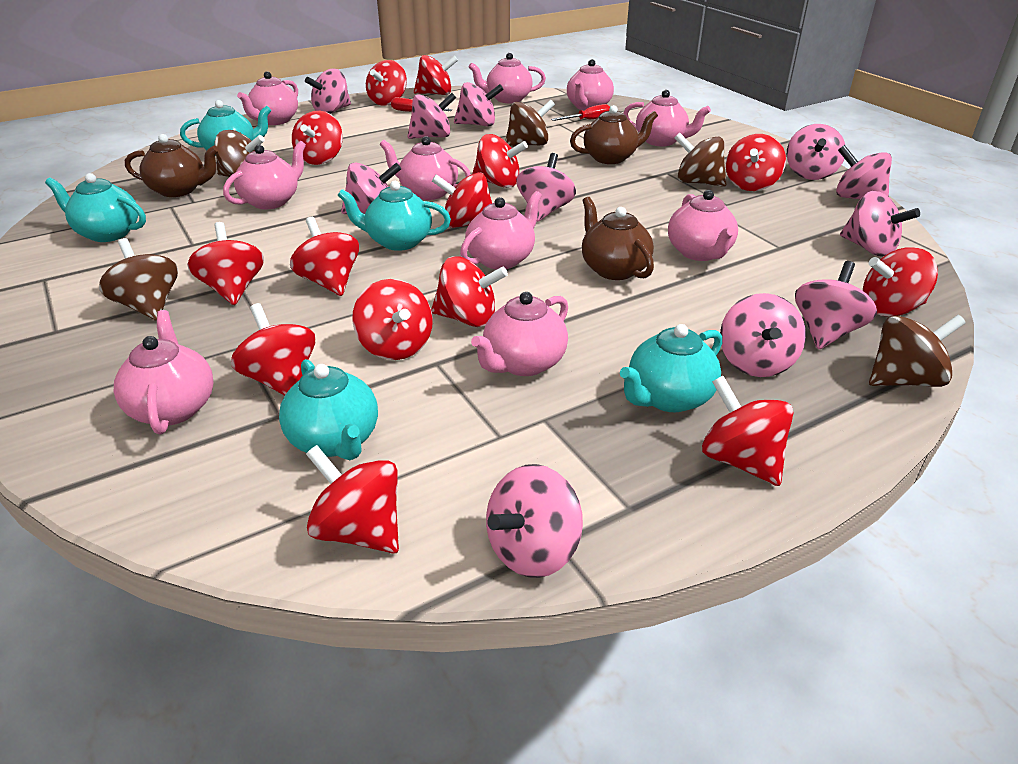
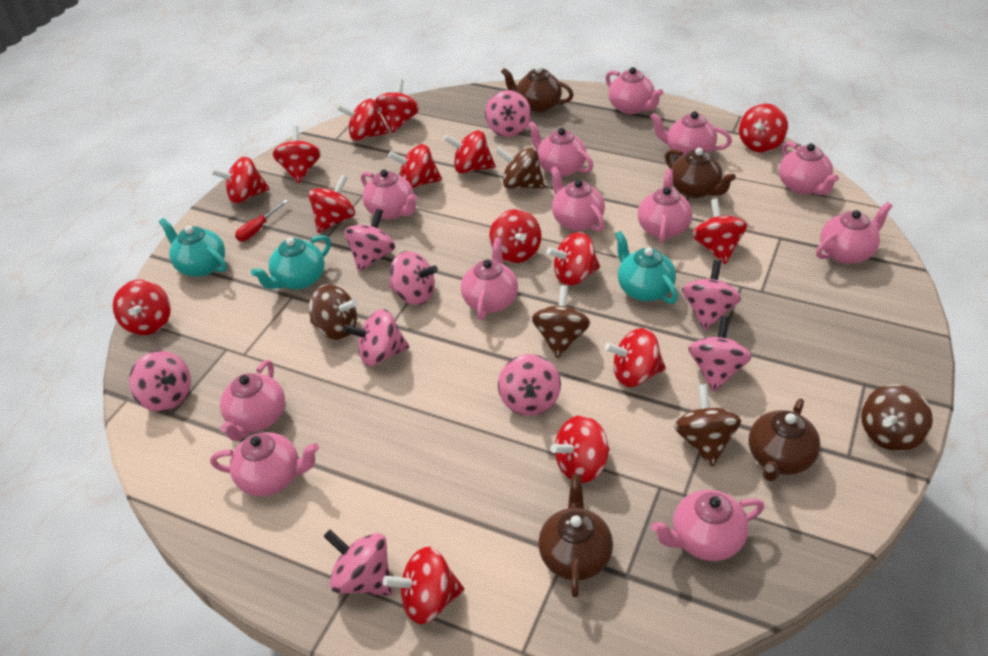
brown teapot: [125,134,219,197] [570,105,658,164] [582,197,654,280] = 3 -> [501,66,574,113] [538,474,613,598] [665,148,736,198] [749,399,820,481] = 4
pink spinning top: [305,69,351,114] [341,162,401,214] [408,93,456,139] [454,82,504,127] [486,464,583,578] [516,153,576,222] [720,293,806,377] [787,124,845,180] [795,261,877,349] [836,145,892,199] [840,191,920,256] = 11 -> [129,351,191,412] [324,529,392,596] [343,309,410,366] [344,209,395,272] [389,251,438,305] [485,90,531,137] [498,354,561,416] [682,260,741,331] [688,316,751,392] = 9
pink teapot: [114,310,214,434] [223,141,306,209] [237,71,298,125] [379,136,471,200] [460,191,542,269] [469,53,546,103] [471,292,568,376] [567,59,614,110] [624,90,711,146] [668,190,738,261] = 10 -> [210,432,319,496] [220,360,285,441] [361,169,418,220] [461,237,518,320] [528,121,593,177] [550,166,605,232] [606,67,663,114] [638,169,692,244] [650,111,732,157] [651,490,765,561] [779,141,839,195] [816,202,892,264] = 12
red screwdriver: [391,97,452,112] [551,104,610,121] = 2 -> [235,200,288,241] = 1
red spinning top: [187,222,264,305] [231,303,315,396] [290,217,359,296] [292,111,343,165] [306,445,399,554] [352,279,433,360] [366,60,407,106] [414,55,458,95] [431,256,508,327] [432,172,492,228] [472,134,528,188] [702,376,793,486] [726,134,786,191] [863,247,938,317] = 14 -> [113,279,171,335] [211,156,270,204] [273,126,321,183] [308,175,355,233] [337,99,389,141] [375,79,419,133] [383,547,464,624] [388,144,442,188] [444,130,495,173] [489,209,542,263] [546,232,600,286] [550,415,610,483] [605,328,666,387] [692,198,747,264] [739,104,788,152] = 15
turquoise teapot: [45,173,146,242] [180,100,271,156] [279,359,378,460] [338,181,451,251] [620,324,722,412] = 5 -> [159,218,227,277] [251,235,331,290] [615,231,678,304] = 3

